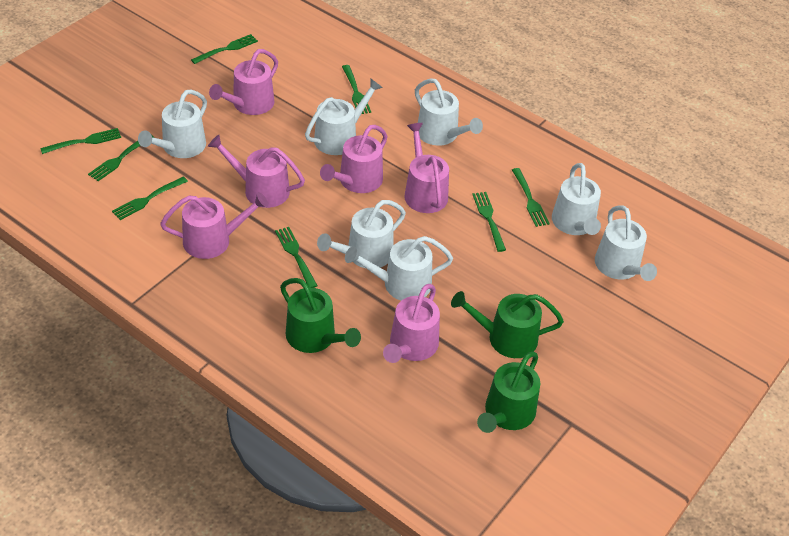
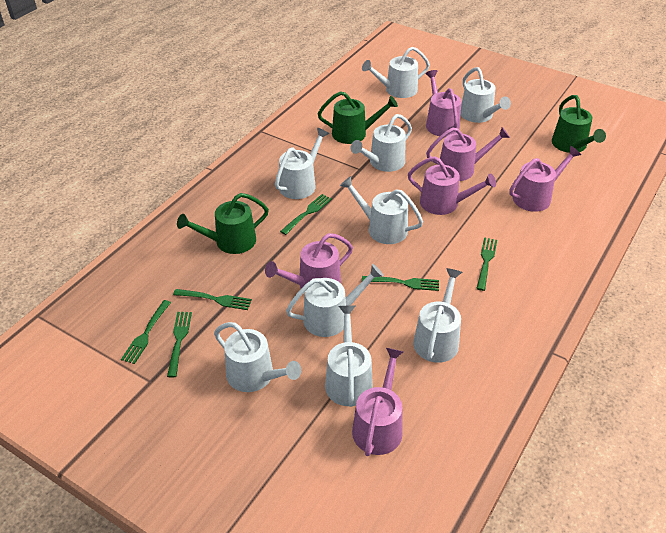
green fork: [40,128,121,154] [88,135,154,181] [112,177,188,220] [191,34,258,64] [275,227,318,288] [342,65,371,114] [472,192,506,252] [512,168,550,227] = 8 -> [121,300,171,364] [167,312,192,378] [173,289,252,310] [280,194,332,235] [362,276,439,291] [476,237,497,291] = 6
white watering can: [138,90,207,158] [305,78,383,155] [317,200,406,268] [345,236,453,301] [415,78,483,146] [552,163,601,235] [595,205,657,281] = 7 -> [214,322,301,392] [275,128,329,199] [286,264,384,337] [325,306,373,407] [340,176,423,244] [351,114,412,172] [362,47,430,98] [413,268,462,363] [461,67,511,123] = 9

